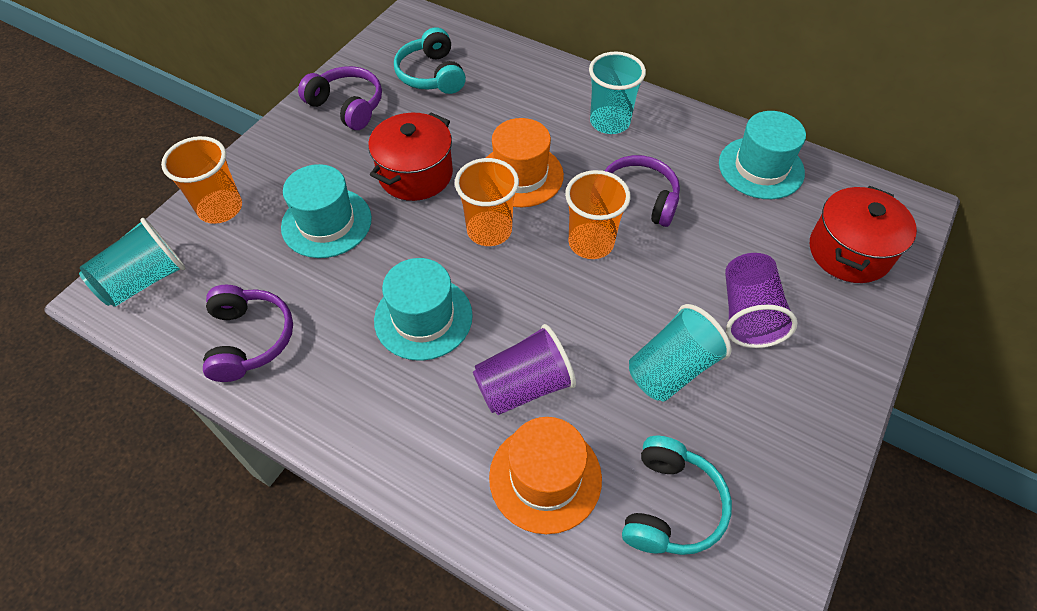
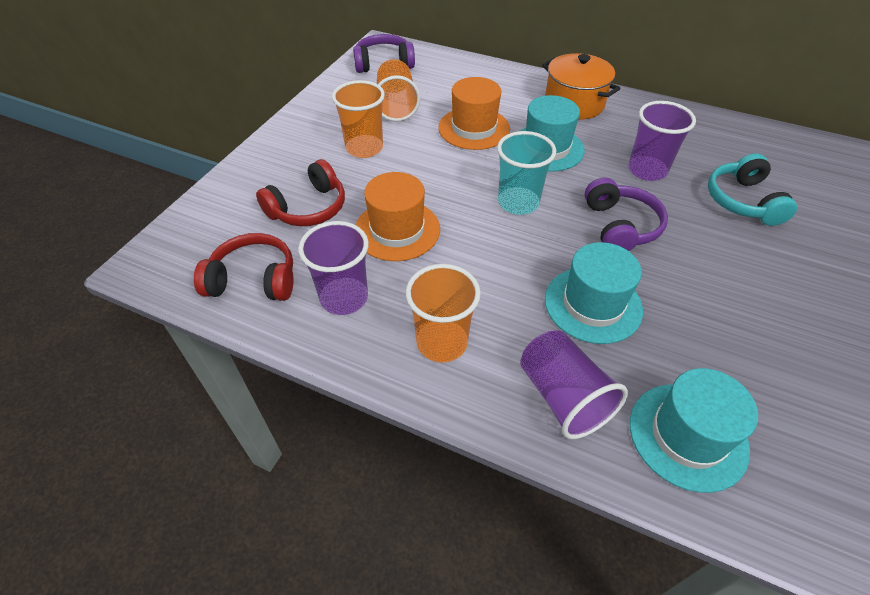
orange pot: none = 0 -> [542,53,620,120] = 1
purple cup: [473,324,576,415] [725,253,797,348] = 2 -> [298,221,369,315] [520,330,628,439] [628,101,696,181] = 3
purple headphones: [203,285,293,382] [298,66,382,130] [605,155,680,227] = 3 -> [353,34,415,73] [585,178,668,251] = 2
red headphones: none = 0 -> [194,233,294,301] [256,159,345,226] = 2
red pot: [368,113,453,201] [810,185,917,283] = 2 -> none = 0
turquoise cup: [79,218,185,307] [589,51,646,134] [629,304,731,401] = 3 -> [497,131,556,215] = 1
turquoise headphones: [394,27,466,94] [622,436,732,555] = 2 -> [708,153,797,226] = 1

